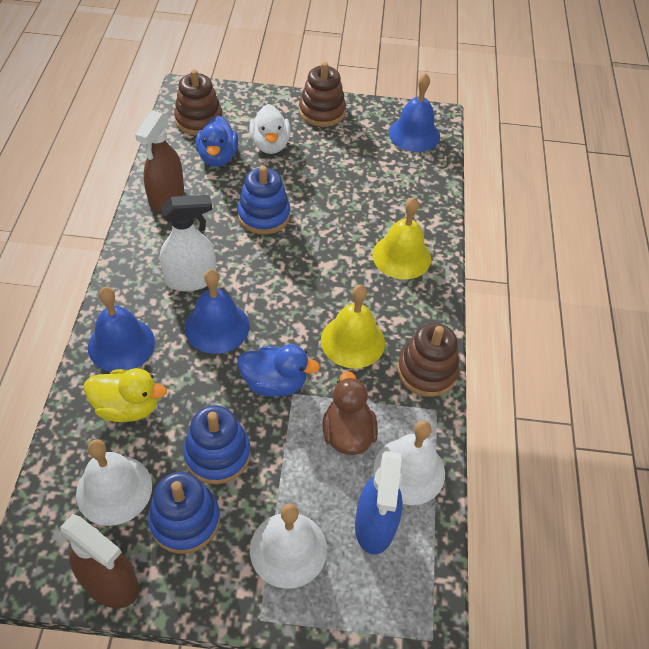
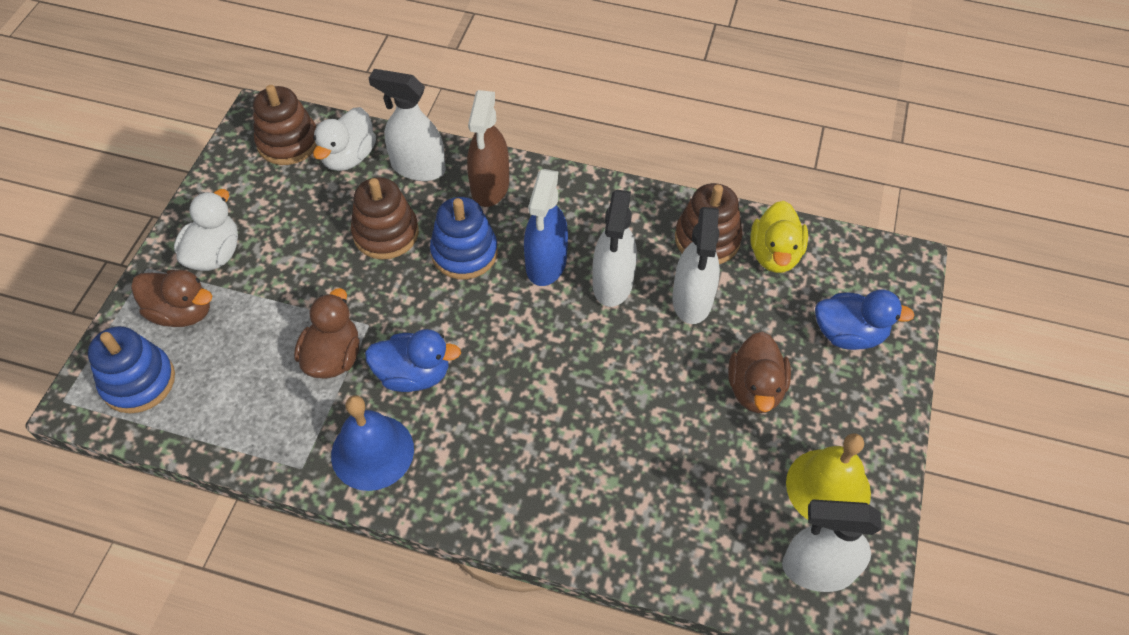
blue bell: [88,287,155,372] [185,269,249,354] [389,73,440,152] = 3 -> [331,395,414,491] = 1
blue stacking toy: [148,472,220,554] [183,405,251,484] [237,166,290,234] = 3 -> [88,326,175,413] [430,197,498,279] = 2
brown duck: [323,371,378,455] = 1 -> [131,270,212,327] [294,288,359,378] [728,332,791,413] = 3
brown spray bottle: [60,514,139,608] [135,110,184,212] = 2 -> [467,90,509,207] = 1
white bell: [76,439,152,526] [250,504,327,589] [374,420,445,505] = 3 -> none = 0
white duck: [249,104,291,154] = 1 -> [174,189,238,271] [313,107,376,171] = 2
white spray bottle: [160,195,216,291] = 1 -> [369,69,446,181] [593,189,637,307] [672,207,720,324] [782,500,882,592] = 4
yellow bell: [321,285,385,369] [373,197,431,280] = 2 -> [786,433,871,520] = 1

